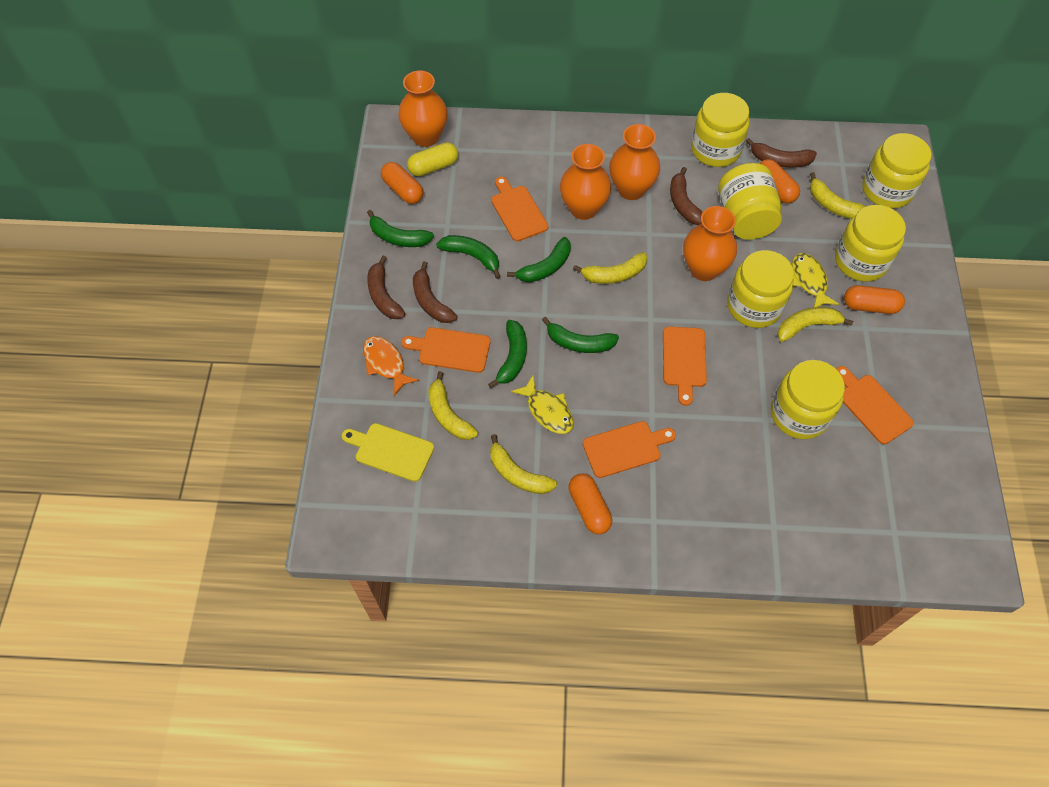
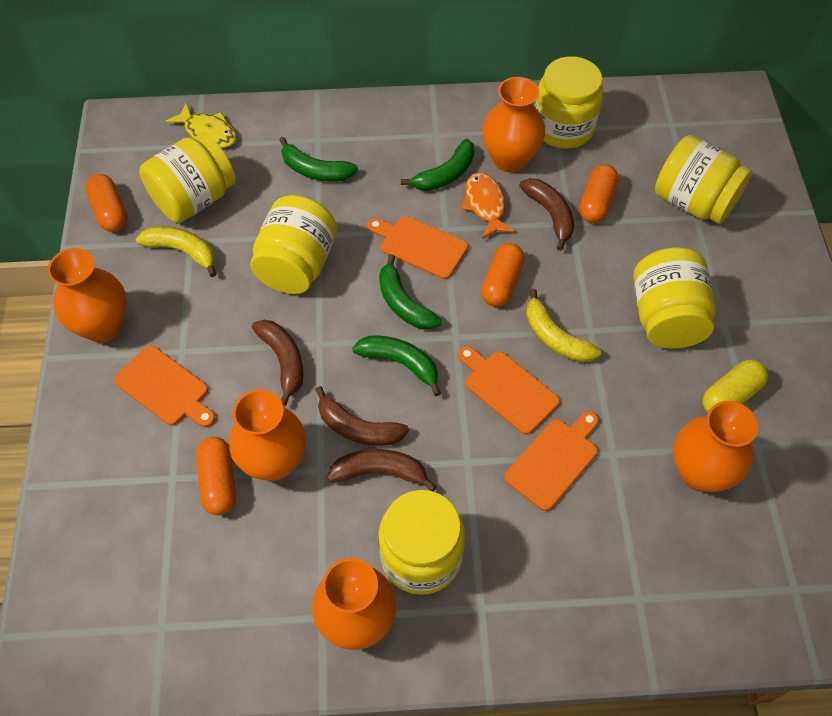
green banana: [367,210,434,247] [436,235,501,279] [488,320,527,388] [507,237,571,283] [542,317,619,353] = 5 -> [279,137,358,182] [352,335,441,396] [379,254,442,329] [401,139,475,191] = 4
orange cutting board: [401,327,491,373] [491,176,548,242] [583,421,676,478] [663,327,707,406] [836,366,914,444] = 5 -> [114,346,215,427] [367,216,468,279] [458,346,560,435] [504,411,599,511] = 4
orange vase: [398,71,448,147] [560,144,611,220] [609,124,660,200] [683,206,737,281] = 4 -> [48,248,127,342] [229,389,306,481] [312,558,397,650] [482,77,545,172] [673,401,758,492] = 5
yellow banana: [428,371,478,440] [490,434,557,494] [573,252,647,284] [777,307,853,342] [810,172,867,219] = 5 -> [136,227,217,277] [526,289,601,362] = 2
yellow cutting board: [342,423,434,482] = 1 -> none = 0
yellow fish: [511,375,574,434] [792,253,839,308] = 2 -> [165,103,236,148] = 1

